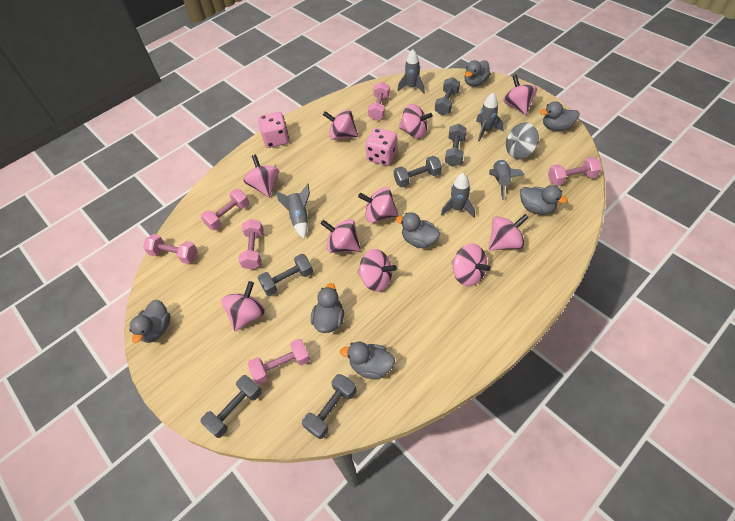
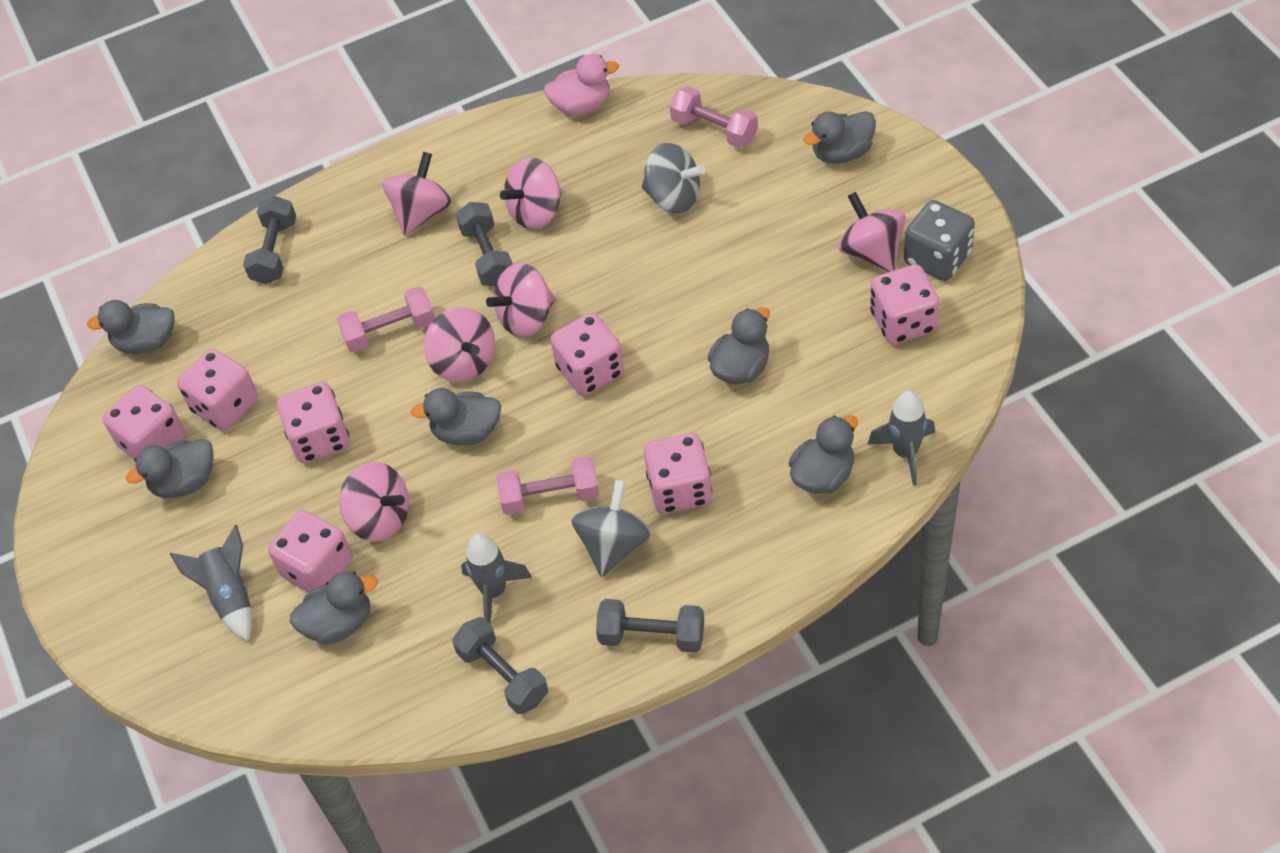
grey dice: none = 0 -> [904,200,975,281] = 1
grey dumbbell: [200,375,262,438] [258,254,313,296] [302,374,356,439] [394,156,442,187] [435,77,460,115] [445,124,467,167] = 6 -> [243,196,296,284] [452,617,548,714] [456,202,512,286] [596,599,704,653] = 4
grey rocket: [275,184,310,239] [397,49,425,94] [441,173,475,218] [476,93,504,141] [489,159,525,200] = 5 -> [170,525,252,641] [461,534,532,625] [867,391,935,486] = 3
grey spinning top: [506,122,539,159] = 1 -> [571,480,652,577] [642,143,705,214] = 2
pink dice: [258,112,289,148] [365,128,397,166] = 2 -> [102,385,186,459] [177,349,258,431] [268,510,352,592] [277,382,350,463] [550,313,624,396] [644,433,712,514] [870,264,940,345] = 7
pink duck: none = 0 -> [544,54,619,115] = 1
pink dumbbell: [143,234,197,264] [201,189,249,230] [239,219,263,270] [248,339,310,385] [368,82,390,120] [548,157,601,186] = 6 -> [337,286,435,353] [496,456,600,515] [669,86,758,148] = 3
pink spinning top: [221,281,265,331] [244,155,279,198] [320,219,361,253] [323,109,358,140] [357,249,397,292] [358,187,398,223] [399,104,433,138] [452,243,491,286] [488,214,529,251] [503,75,537,115] = 10 -> [339,462,409,542] [382,152,451,236] [424,307,495,382] [486,263,555,338] [500,157,562,229] [838,192,905,272] = 6

